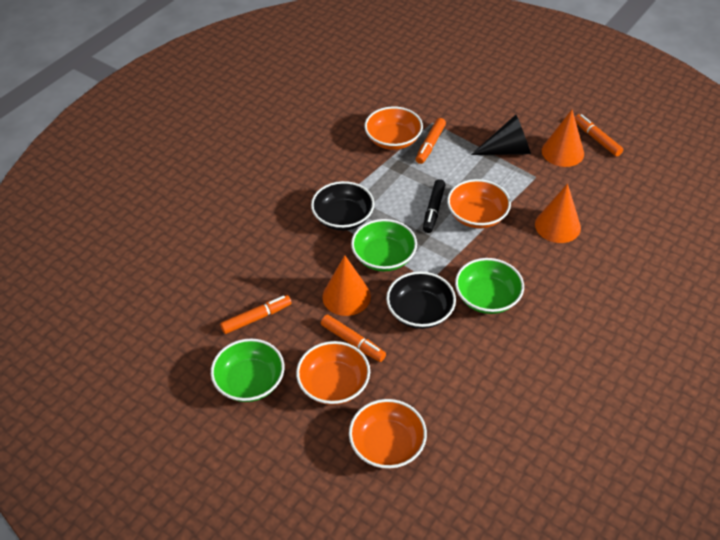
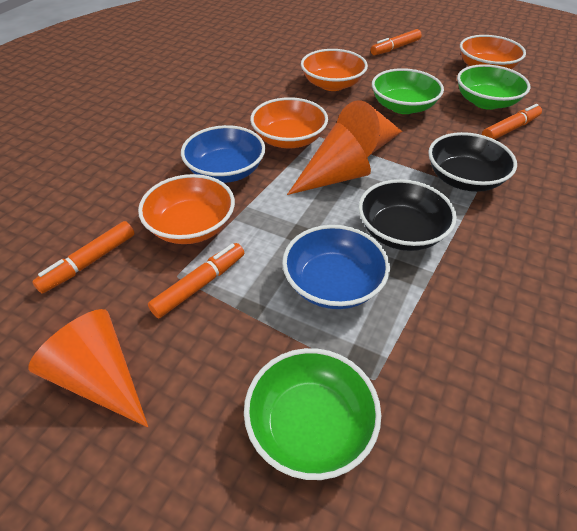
black cone: [471,115,531,155] = 1 -> none = 0
black marker: [423,179,446,233] = 1 -> none = 0
blue bowl: none = 0 -> [181,125,265,183] [282,225,390,309] = 2

